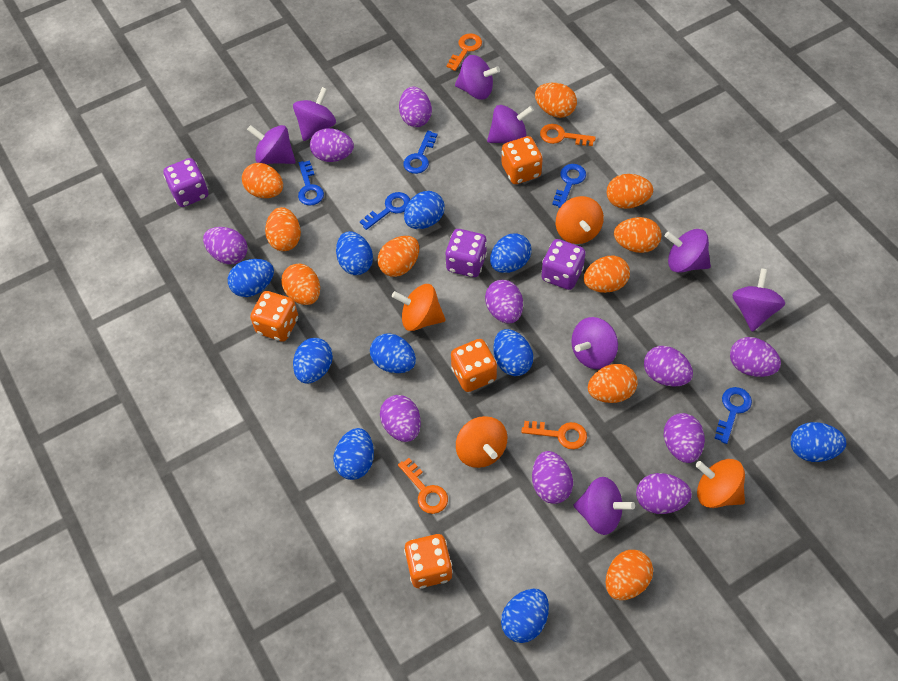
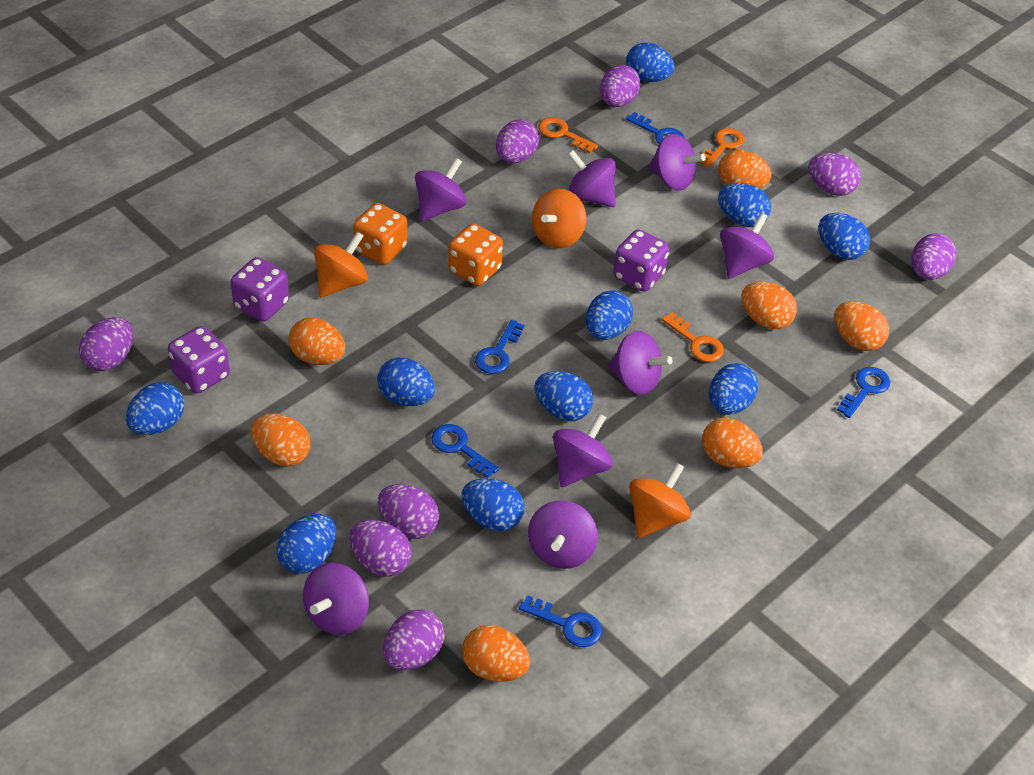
orange dice: [250,291,298,342] [404,534,453,589] [451,339,497,392] [502,136,543,184] = 4 -> [353,203,407,265] [448,223,503,286] = 2
orange egg: [242,163,283,198] [265,207,301,251] [281,263,320,305] [378,236,419,277] [535,83,577,118] [584,256,630,293] [588,364,637,403] [606,174,653,209] [606,550,653,600] [614,217,661,253] = 10 -> [251,414,311,466] [289,317,345,365] [462,625,530,682] [702,418,763,468] [718,150,772,189] [741,282,797,329] [834,301,889,351] = 7
orange key: [398,458,448,514] [446,33,482,71] [521,421,587,449] [540,124,596,146] = 4 -> [538,117,598,153] [662,312,724,362] [699,128,745,168] = 3
orange spinning top: [392,284,446,331] [456,416,507,468] [556,196,604,244] [695,459,745,508] = 4 -> [314,232,368,298] [532,189,587,248] [629,463,691,538] = 3
purple egg: [203,227,248,264] [310,128,354,162] [380,395,421,442] [399,86,432,127] [485,280,523,323] [532,451,573,504] [636,473,692,514] [644,346,693,387] [664,413,705,463] [730,337,781,377] = 10 -> [79,317,133,371] [349,520,412,577] [378,484,440,539] [383,609,445,670] [496,120,539,163] [600,65,641,107] [808,153,861,196] [911,234,957,280] = 8

